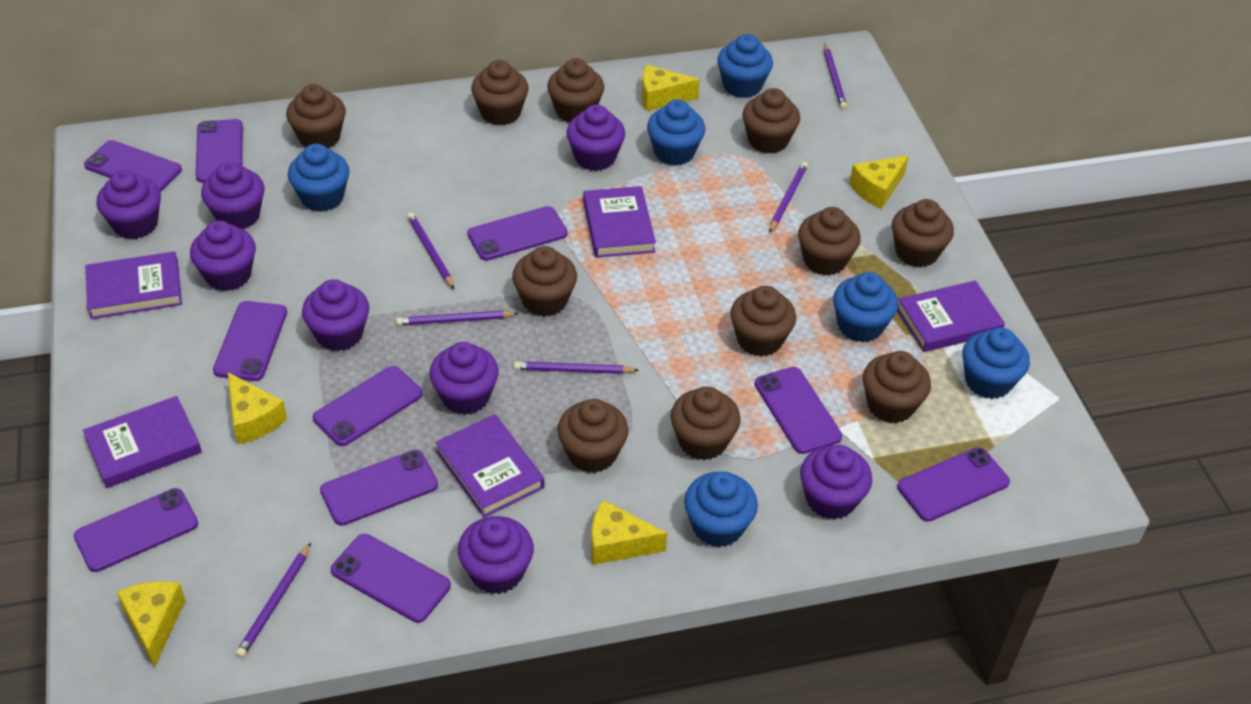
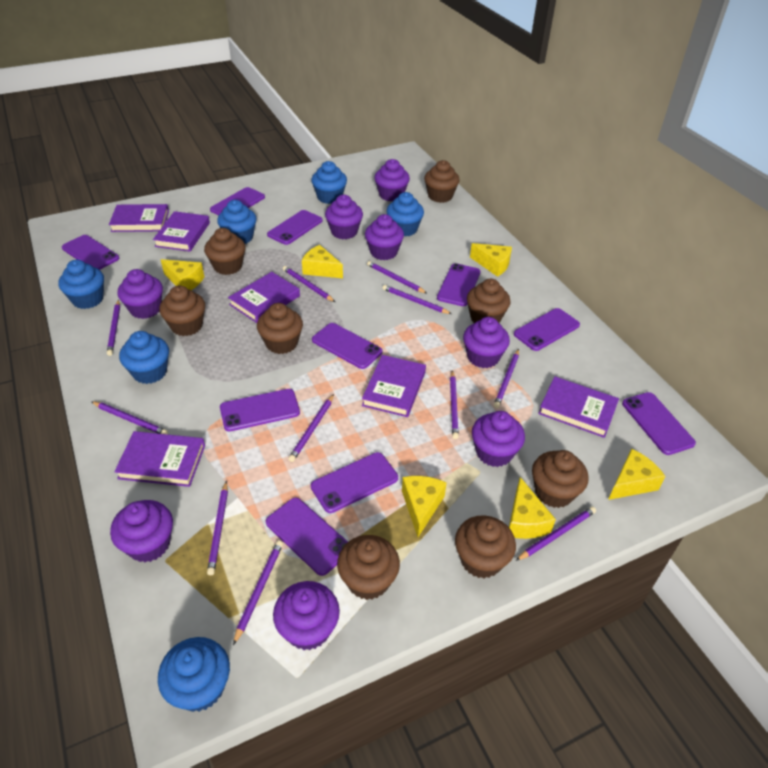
brown cupcake: [286,84,346,148] [471,60,529,126] [512,246,577,317] [547,58,604,122] [557,399,628,473] [670,386,741,461] [730,286,796,357] [742,88,800,154] [798,207,861,276] [863,351,931,423] [892,199,954,267] = 11 -> [159,286,205,336] [204,228,246,275] [257,303,303,354] [337,535,400,600] [424,160,460,203] [455,515,516,578] [467,279,511,323] [532,450,589,508] = 8
purple book: [83,396,202,488] [85,251,182,319] [435,414,544,517] [583,186,656,258] [897,281,1005,352] = 5 -> [109,204,169,232] [114,431,205,487] [153,211,210,252] [228,272,300,323] [362,355,426,417] [538,376,619,438] = 6
purple pencil: [236,543,311,658] [396,311,519,325] [407,213,454,289] [514,361,639,374] [769,162,808,233] [824,44,847,109] = 6 -> [91,401,168,434] [107,300,120,356] [207,481,228,575] [233,540,283,645] [283,266,335,302] [288,394,334,462] [367,261,427,293] [383,285,452,314] [450,370,459,439] [494,349,519,408] [516,507,596,561] = 11
yellow cheese: [117,581,185,668] [228,373,287,444] [591,500,667,565] [642,65,700,111] [849,155,909,209] = 5 -> [161,259,204,290] [302,245,343,278] [402,476,447,537] [470,243,512,277] [509,477,556,539] [608,449,666,500] = 6

